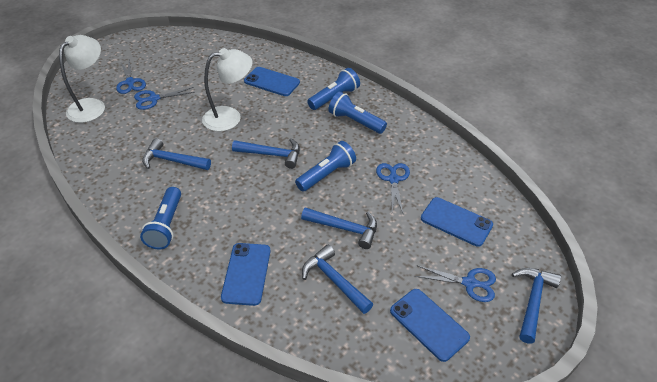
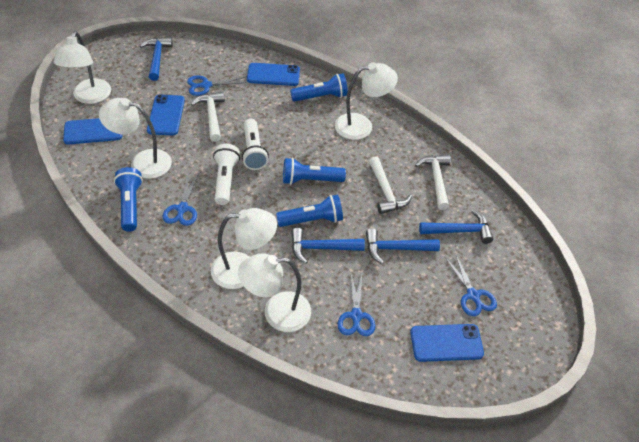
blue hammer: [142,138,211,170] [232,138,300,169] [301,207,377,249] [302,245,373,314] [512,268,561,344] = 5 -> [140,37,173,81] [291,228,365,264] [366,228,440,264] [419,210,493,244] = 4
white flashlight: none = 0 -> [213,144,240,205] [242,118,269,170] = 2
white hammer: none = 0 -> [191,92,225,142] [369,156,412,214] [415,155,451,210] = 3
white lamp: [59,35,105,123] [202,48,252,131] = 2 -> [54,31,111,104] [99,98,172,179] [211,208,277,289] [238,253,311,332] [335,62,398,140] = 5

